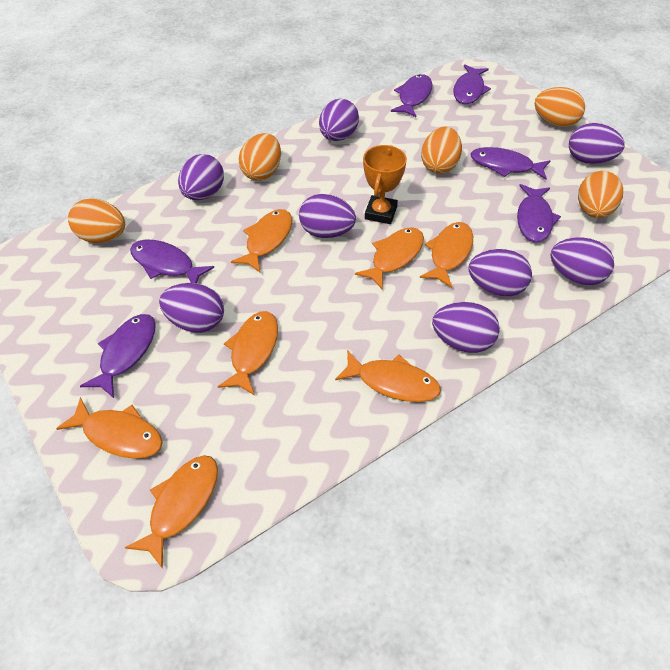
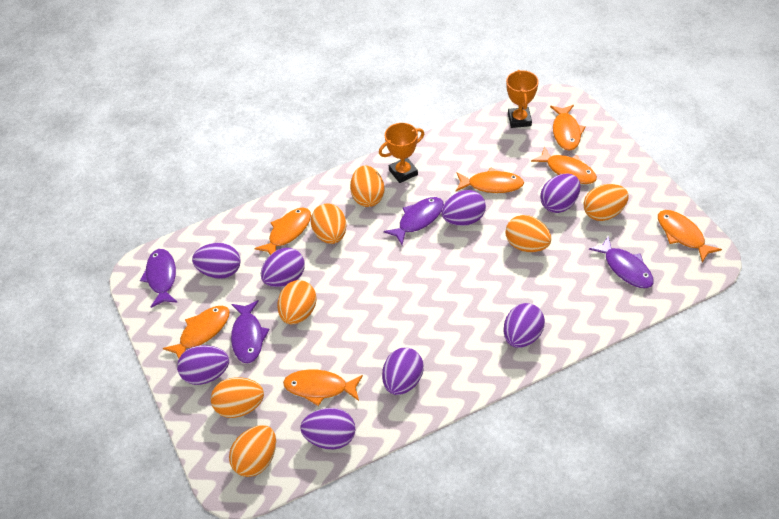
orange egg: [68,198,125,243] [239,133,281,181] [421,127,462,174] [535,87,585,127] [578,171,623,218] = 5 -> [211,377,264,418] [229,425,276,477] [277,280,317,324] [311,203,346,244] [350,165,384,207] [506,215,551,252] [584,184,628,221] = 7
orange trophy: [363,145,407,224] = 1 -> [379,123,424,183] [506,70,539,128] = 2
purple fish: [80,314,156,398] [130,240,214,283] [391,74,432,117] [453,64,491,104] [470,147,550,180] [517,184,561,242] = 6 -> [140,249,178,308] [231,300,270,363] [384,197,444,245] [589,236,654,288] = 4

